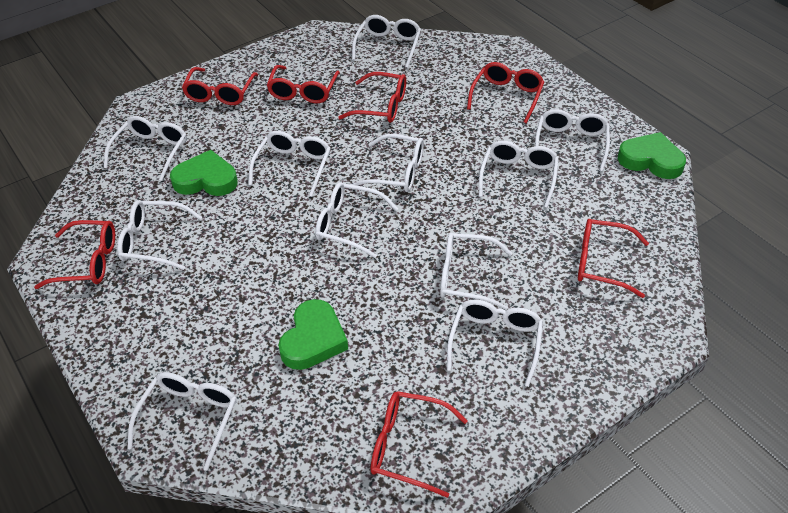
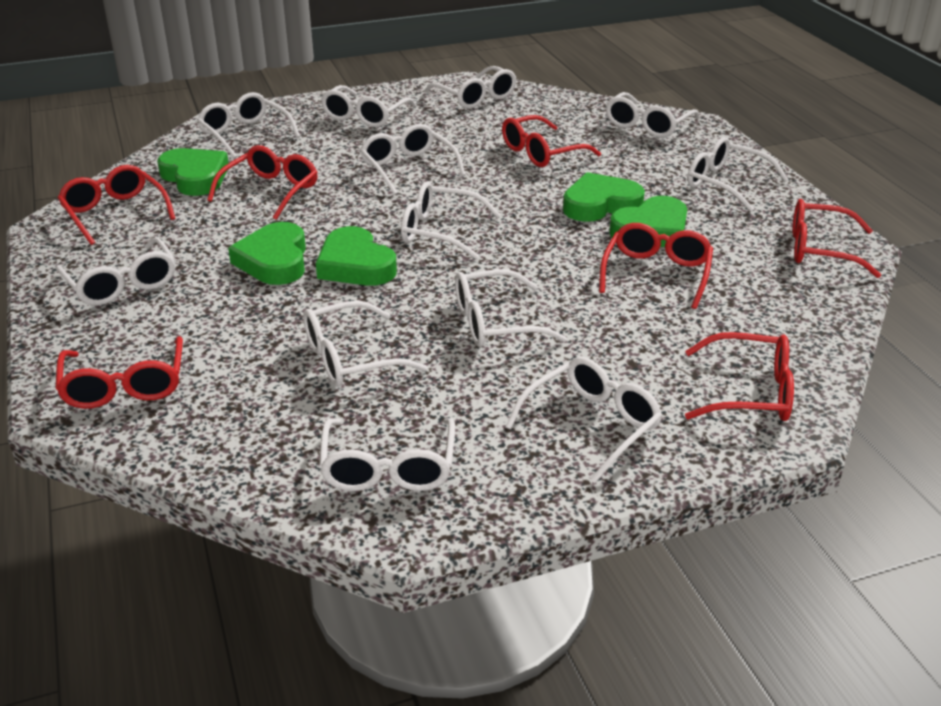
green heart: [170,150,238,196] [278,299,348,370] [618,132,686,179] = 3 -> [157,148,229,196] [228,222,306,285] [316,226,397,286] [563,172,645,222] [609,196,687,247] = 5
white glasses: [104,116,187,181] [117,200,202,270] [127,372,237,471] [249,131,331,197] [315,182,398,258] [351,134,424,192] [352,15,421,68] [440,233,513,310] [447,299,543,387] [479,141,559,208] [535,109,610,172] = 11 -> [56,237,176,305] [197,92,300,159] [303,300,428,387] [319,418,455,491] [321,85,416,127] [360,124,466,195] [401,182,501,259] [424,66,516,109] [455,269,567,347] [506,357,662,483] [606,92,700,138] [687,137,788,212] = 12

